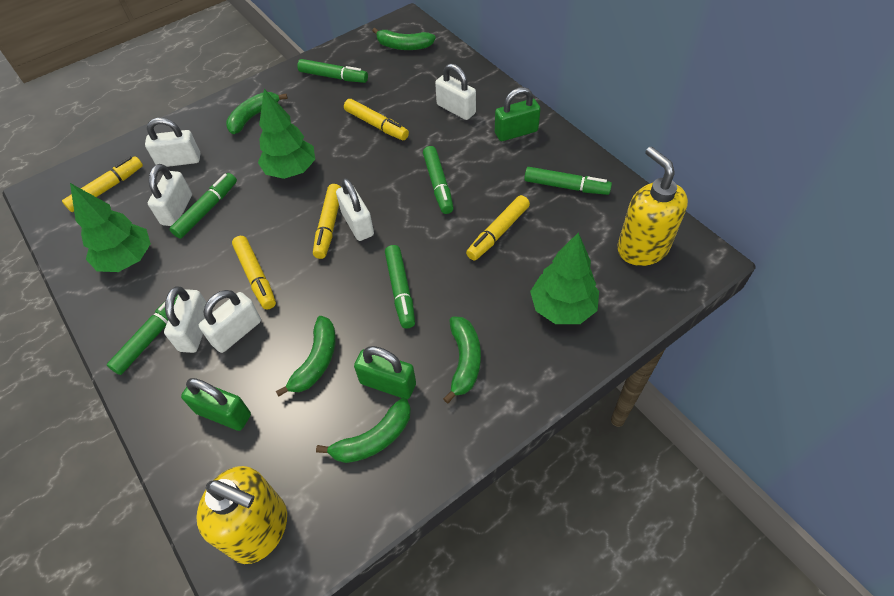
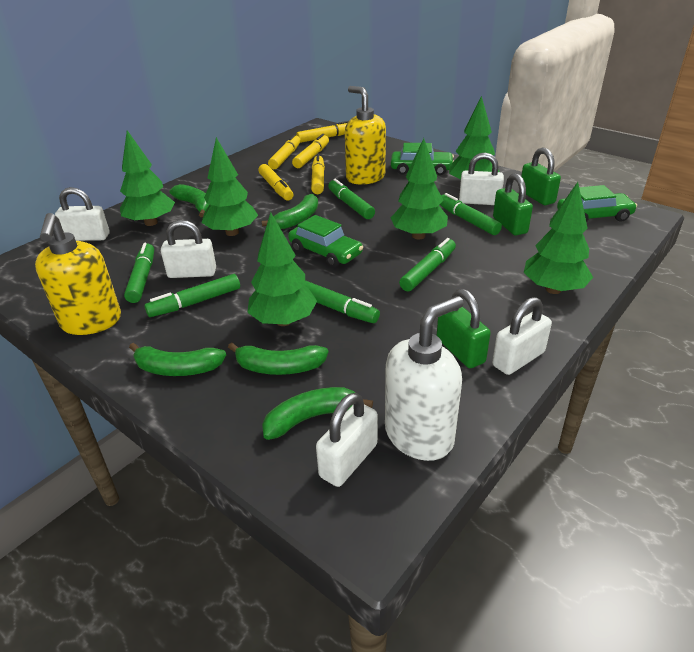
green car: none = 0 -> [288,215,363,267] [391,143,454,175] [557,185,637,222] = 3
green tree: [70,183,151,272] [258,89,315,179] [530,232,599,324] = 3 -> [120,130,175,226] [201,137,258,236] [247,212,317,326] [391,138,448,239] [449,96,499,179] [524,182,593,294] = 6
white padlock: [145,118,200,167] [148,164,192,226] [164,287,207,353] [199,290,261,353] [336,178,374,241] [435,64,476,120] = 6 -> [55,187,110,241] [161,220,216,278] [316,393,378,487] [459,153,504,205] [492,297,552,375] = 5
white soap dispenser: none = 0 -> [385,296,464,461] = 1

